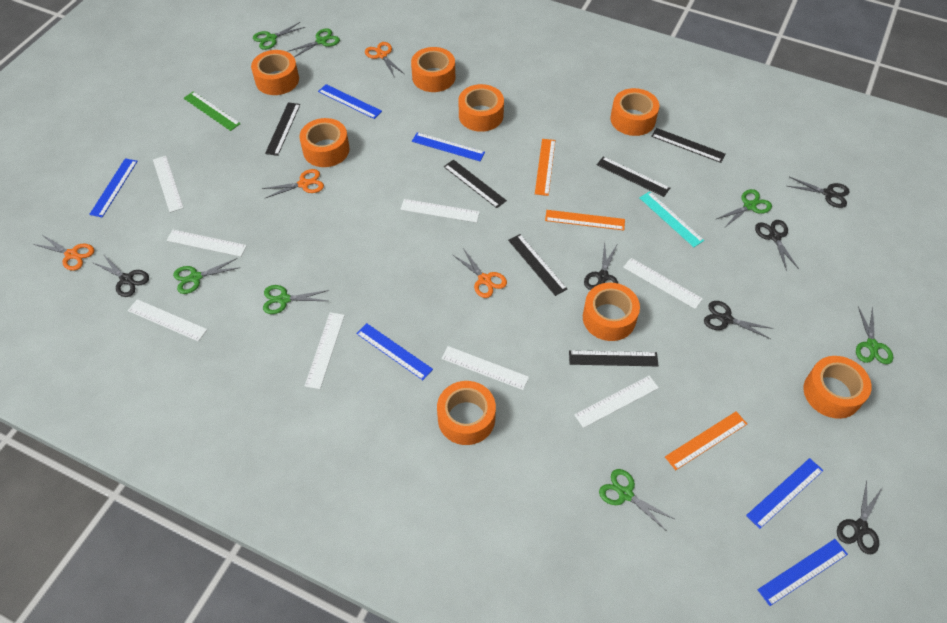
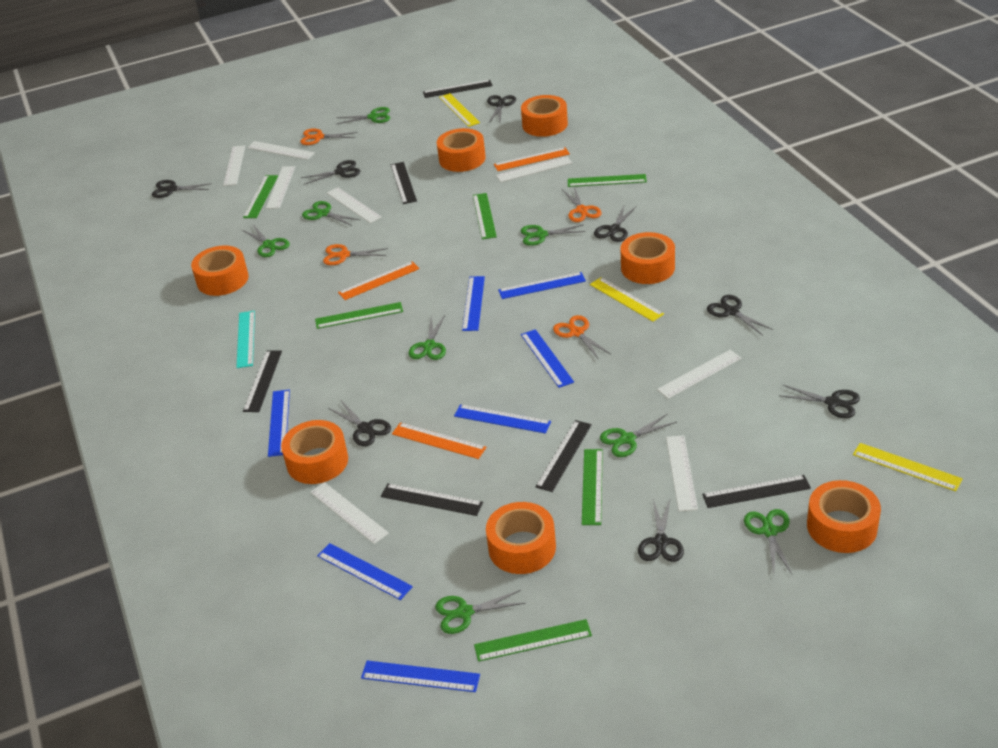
black scissors: [92,253,149,297] [584,242,618,290] [704,301,774,339] [755,220,799,271] [787,177,850,208] [837,480,883,554] = 6 -> [152,180,212,198] [301,160,360,185] [328,401,391,446] [487,95,516,123] [594,204,637,242] [638,499,684,562] [707,295,773,336] [780,385,860,418] = 8
blue ruler: [89,158,138,217] [318,84,382,119] [356,323,433,380] [412,132,485,161] [746,458,823,529] [757,539,848,606] = 6 -> [268,390,290,457] [317,543,413,600] [361,660,480,692] [454,404,551,434] [462,276,485,331] [498,272,586,299] [521,329,574,388] = 7
green ruler: [184,91,240,131] = 1 -> [243,175,278,218] [315,302,403,329] [473,193,497,239] [474,619,592,662] [568,174,647,187] [582,449,603,525] = 6
green scissors: [173,258,240,294] [253,22,305,50] [263,285,329,314] [287,28,340,57] [599,469,674,530] [716,189,772,228] [856,306,893,364] = 7 -> [242,225,290,257] [302,201,360,226] [336,107,390,124] [409,315,446,360] [435,590,526,634] [521,224,586,246] [600,414,677,457] [744,509,792,574] = 8
orange tape: [251,50,299,95] [300,118,350,167] [411,47,455,92] [437,381,496,445] [458,84,504,132] [583,283,640,341] [610,88,659,136] [803,356,872,419] = 8 -> [191,245,249,296] [281,420,348,484] [437,128,486,172] [486,502,556,574] [521,95,568,137] [621,232,675,284] [807,480,881,553] = 7
yellow ruler: none = 0 -> [439,93,480,127] [590,277,664,322] [853,443,963,491] = 3

